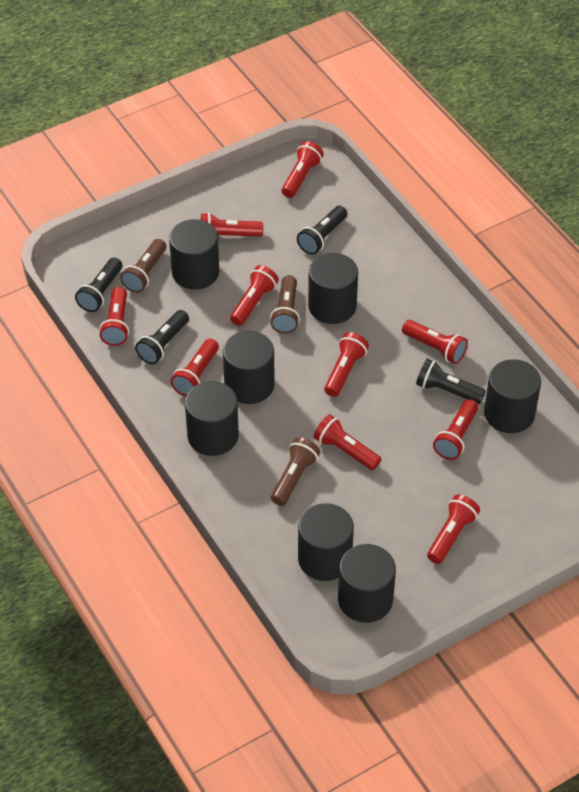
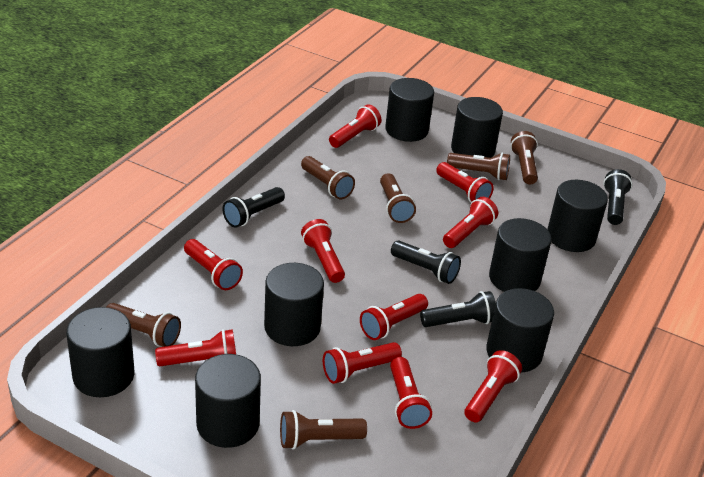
black cylinder: [169,219,219,290] [185,381,239,456] [223,331,275,404] [298,503,354,581] [308,253,358,324] [338,544,396,623] [484,359,541,433] = 7 -> [66,307,135,397] [195,354,261,448] [264,263,324,346] [385,78,434,142] [451,97,503,158] [486,288,554,372] [489,218,552,292] [547,180,608,252] = 8
brown flashlight: [120,239,166,293] [270,275,300,334] [271,437,320,506] = 3 -> [107,303,181,347] [280,410,367,450] [301,156,355,200] [380,173,416,223] [447,153,510,180] [510,131,538,185] = 6

